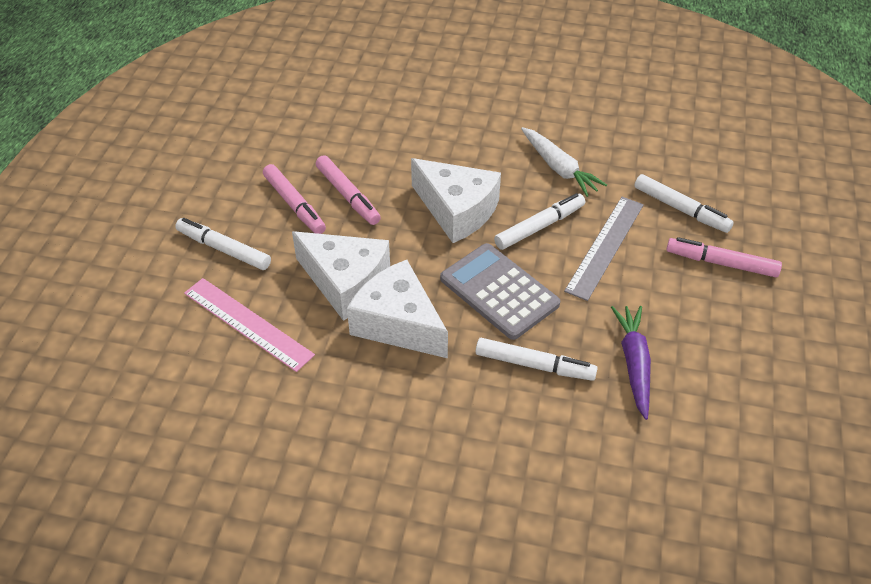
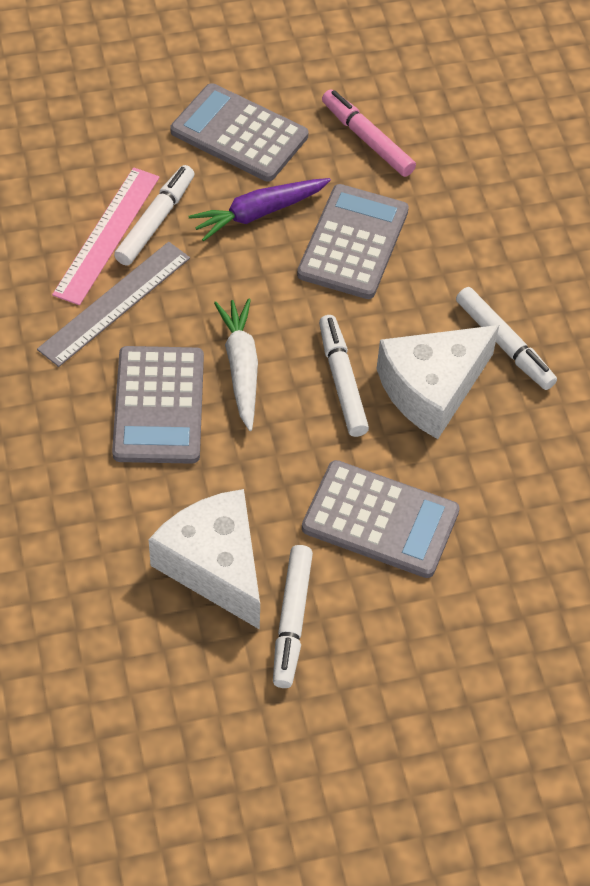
grey calculator: [440,243,560,340] = 1 -> [112,346,204,464] [170,83,308,182] [297,184,409,299] [302,460,460,578] = 4
pink marker: [263,164,326,234] [316,155,381,225] [666,237,782,277] = 3 -> [322,89,416,177] = 1
white cheese: [292,231,390,321] [347,260,448,358] [411,158,501,243] = 3 -> [149,489,260,630] [377,325,499,439] = 2

